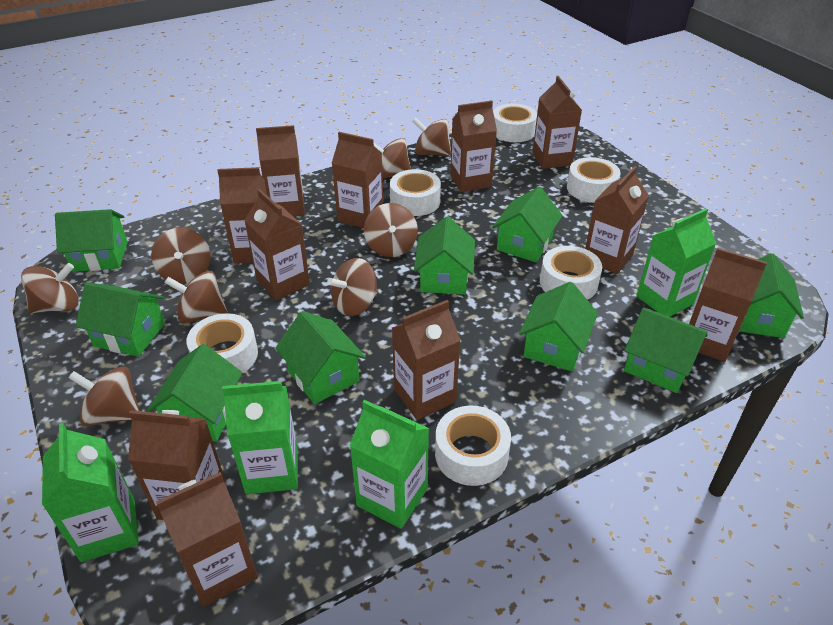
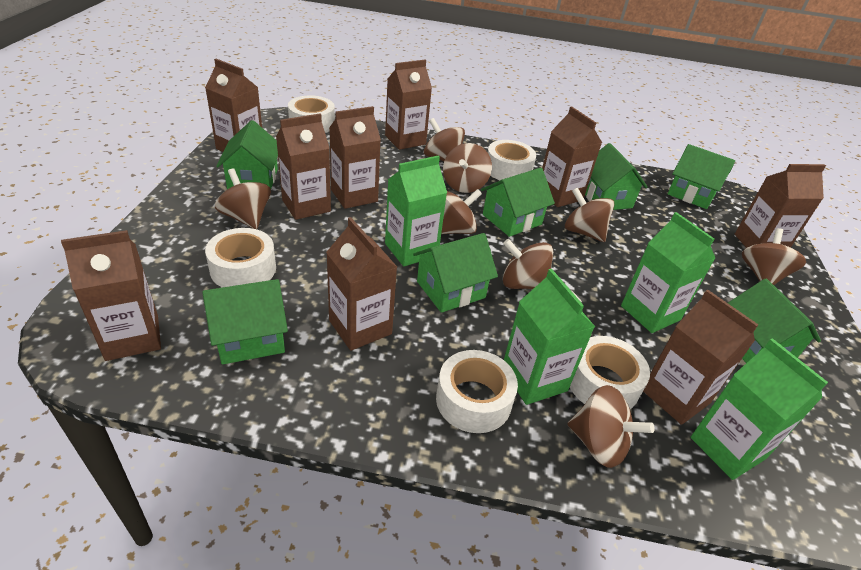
brown carton: [128,410,225,520] [156,472,258,607] [217,167,267,263] [244,189,310,300] [256,125,305,216] [332,132,384,228] [392,300,461,420] [450,100,497,192] [532,76,582,169] [585,166,649,274] [689,248,767,362] = 11 -> [61,230,161,361] [205,59,262,152] [276,113,331,220] [326,217,397,351] [329,106,381,209] [385,60,432,150] [542,106,602,207] [643,290,758,425] [735,164,826,248] = 9
green house: [55,209,128,272] [75,282,165,357] [147,344,243,442] [276,311,366,404] [414,216,475,295] [492,187,563,262] [519,282,598,371] [624,307,708,393] [739,253,804,338] = 9 -> [202,279,288,365] [216,120,278,190] [413,233,498,313] [481,168,555,237] [585,143,648,210] [668,144,735,209] [728,279,821,363] = 7
white tape: [187,313,258,374] [390,169,441,216] [435,406,511,486] [493,104,537,142] [540,246,602,300] [567,157,620,203] = 6 -> [205,228,276,288] [288,95,335,133] [436,350,518,433] [488,140,536,180] [570,336,650,409] = 5

